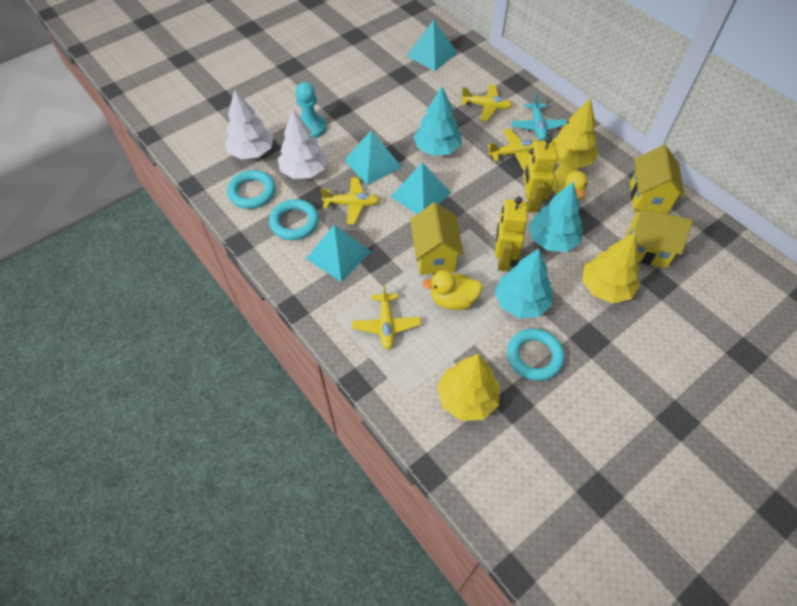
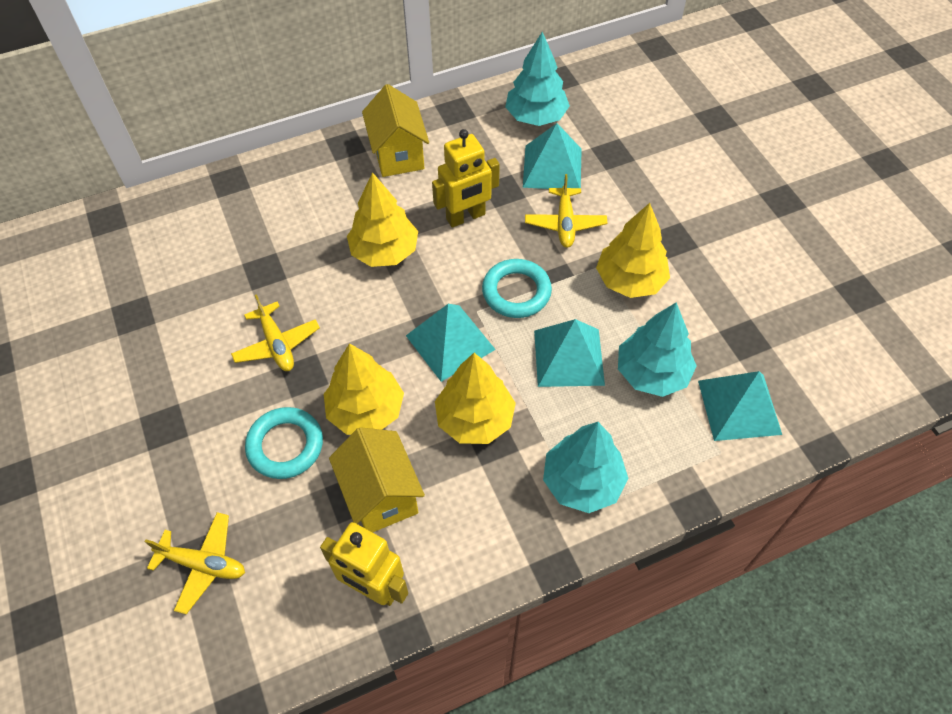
turquoise pawn: [295,82,326,138] = 1 -> none = 0
turquoise plane: [511,93,567,141] = 1 -> none = 0
turquoise ring: [227,170,276,209] [269,199,319,240] [507,328,565,381] = 3 -> [245,407,323,479] [482,259,552,318] = 2
white tree: [224,89,273,159] [278,109,328,179] = 2 -> none = 0
yellow duck: [422,270,482,310] [552,161,588,201] = 2 -> none = 0
yellow house: [410,202,464,275] [626,208,693,268] [630,145,685,214] = 3 -> [329,427,425,532] [362,84,429,177] = 2
yellow plane: [320,177,380,224] [352,284,421,350] [461,84,513,121] [487,129,537,170] = 4 -> [144,512,245,614] [231,294,320,371] [525,174,607,248] = 3
yellow tree: [437,354,500,421] [552,98,598,169] [582,233,640,303] = 3 -> [324,343,404,435] [347,172,418,267] [435,353,516,444] [596,203,670,298] = 4

